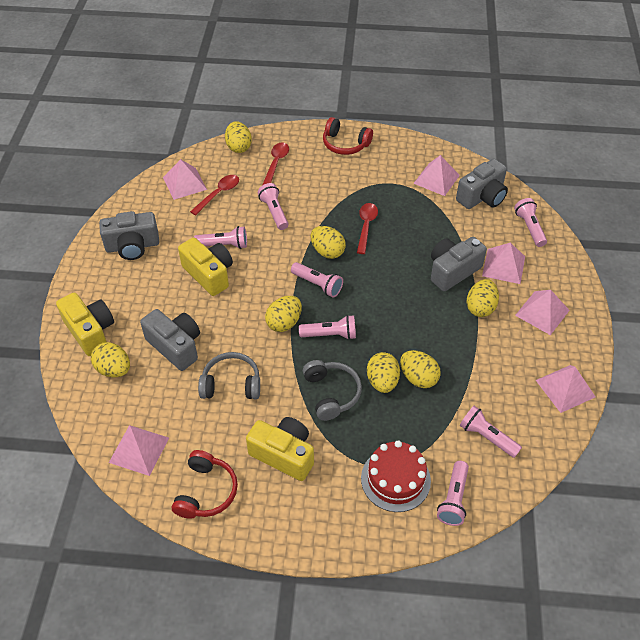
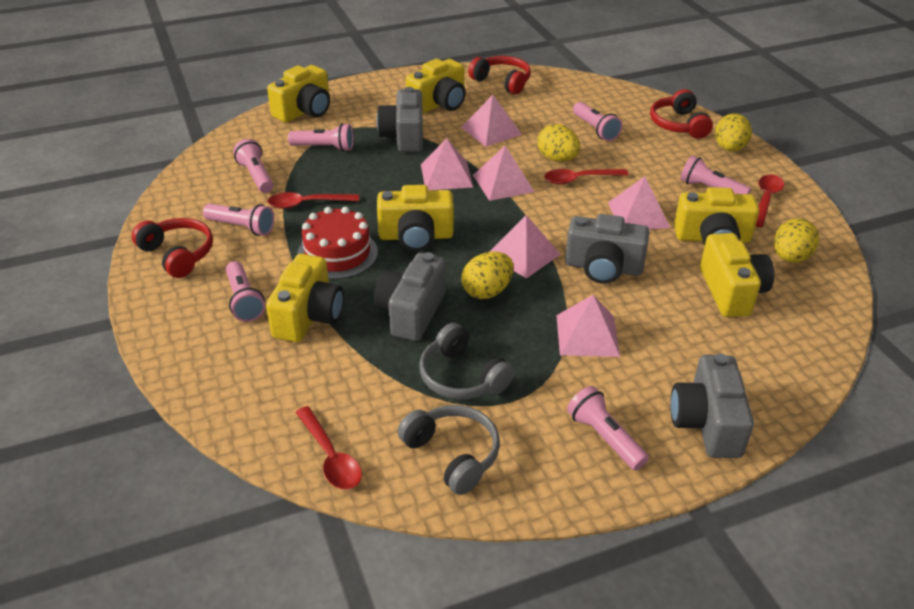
red headphones: [172,450,238,519] [323,117,373,155] = 2 -> [132,218,213,278] [468,56,531,94] [650,89,713,139] = 3
red spoon: [190,175,239,216] [262,143,289,185] [357,203,378,254] = 3 -> [267,192,359,209] [296,406,362,490] [544,169,629,185] [756,174,784,227] = 4
yellow camera: [56,293,114,356] [178,237,233,296] [246,417,314,481] = 3 -> [266,254,344,342] [267,65,330,123] [377,185,454,251] [406,59,466,113] [674,187,759,246] [700,233,774,317] = 6
yellow egg: [91,342,130,378] [225,121,252,153] [265,296,302,332] [311,226,346,259] [367,352,400,393] [400,350,441,388] [467,279,499,317] = 7 -> [462,252,514,299] [537,124,580,162] [715,114,752,151] [774,218,819,263] = 4

